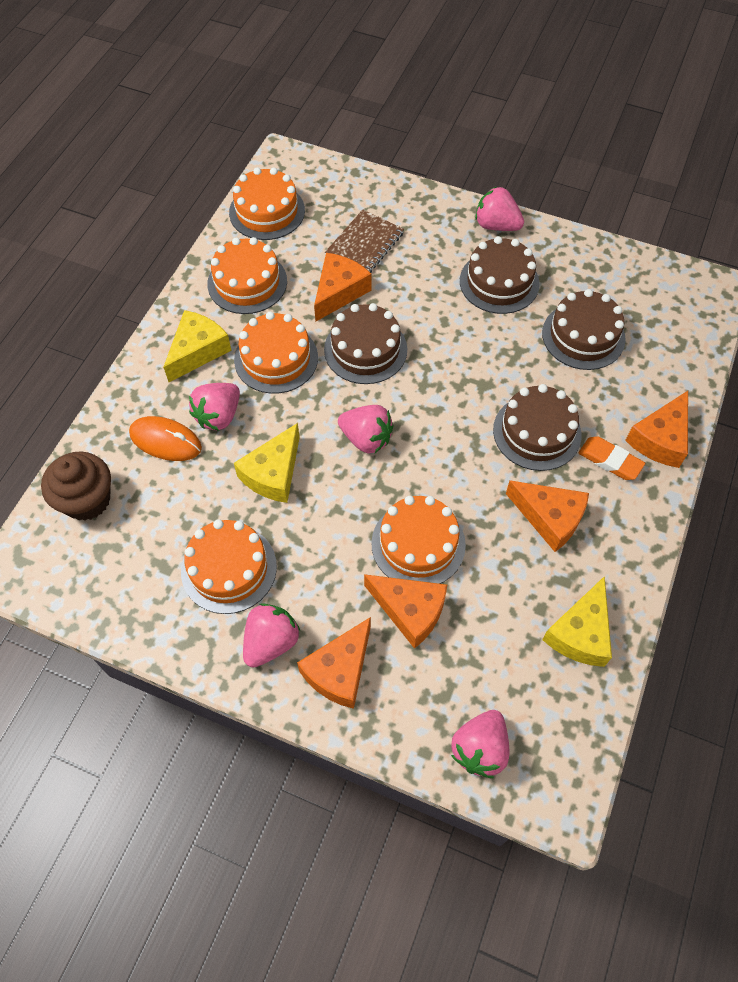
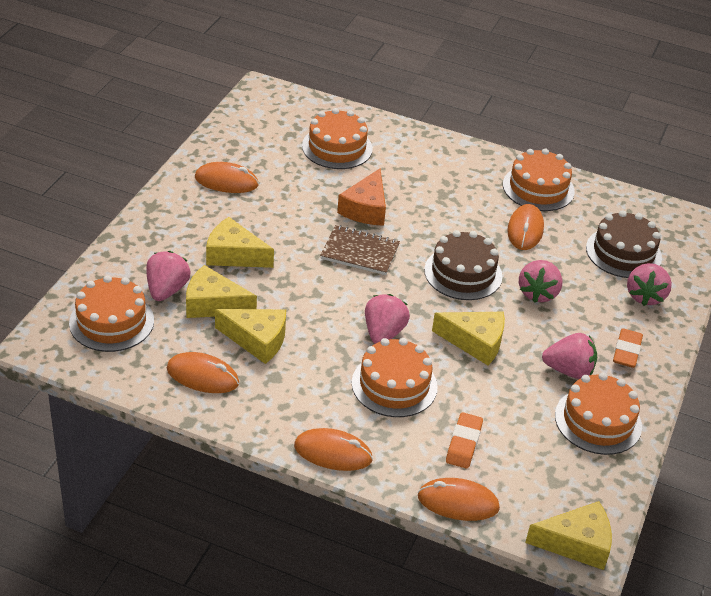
brown cake: [324,303,407,384] [460,236,540,314] [493,384,582,471] [542,289,626,370] = 4 -> [424,230,502,300] [586,210,662,278] = 2
brown cupcake: [41,452,111,521] = 1 -> none = 0
orange cheese: [297,617,371,709] [314,253,371,322] [364,574,447,649] [506,480,589,552] [625,391,688,468] = 5 -> [337,168,386,226] = 1
orange eraser: [579,436,645,480] = 1 -> [446,413,483,469] [613,328,643,368] = 2
orange mouse: [129,416,202,461] = 1 -> [167,352,239,393] [195,162,259,193] [294,428,373,471] [418,478,500,521] [507,204,544,250] = 5
yellow cheese: [163,310,232,382] [234,423,300,503] [542,576,612,667] = 3 -> [186,265,257,318] [206,217,274,268] [215,309,286,364] [432,312,505,365] [525,501,612,570] = 5

